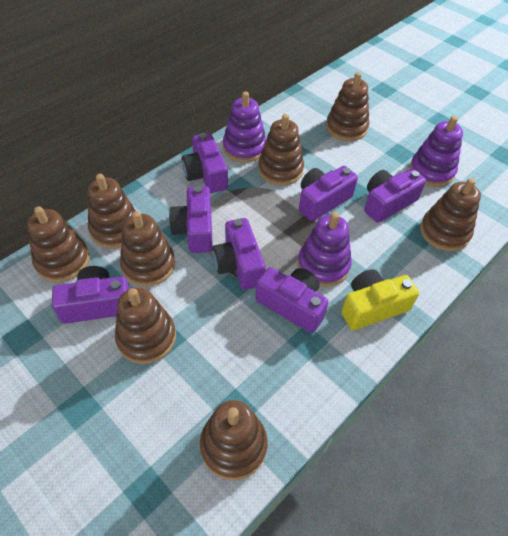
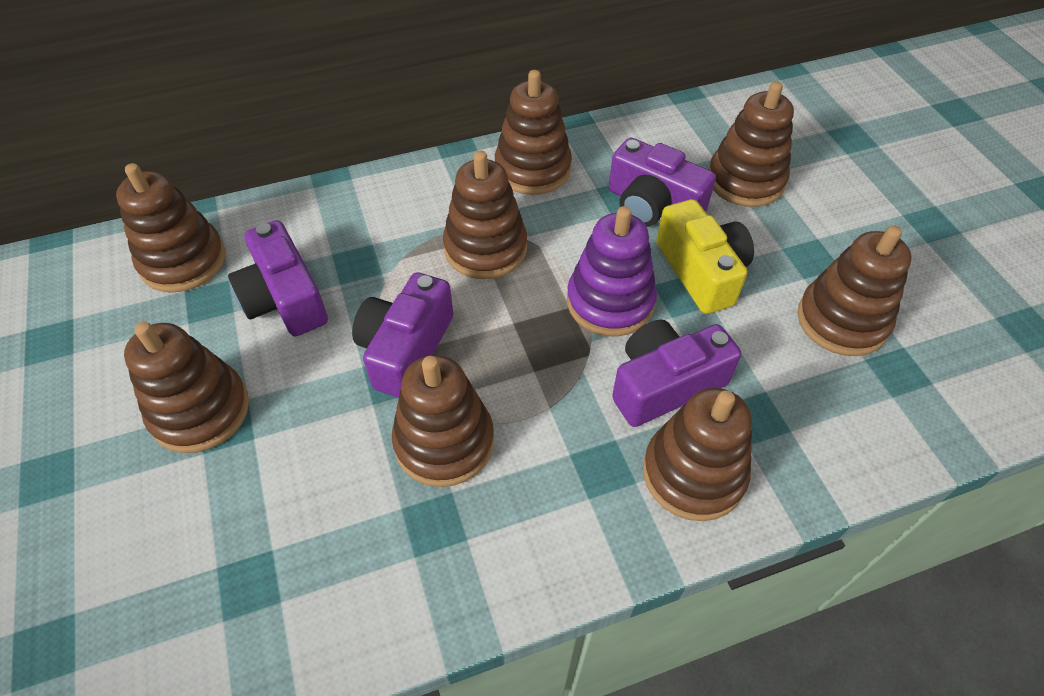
purple camera: [52,266,130,324] [169,186,213,253] [182,133,228,193] [212,218,266,290] [256,267,329,333] [299,166,358,221] [364,169,426,223] = 7 -> [228,220,328,336] [352,272,453,398] [609,137,716,227] [612,319,741,427] = 4
purple stacking toy: [223,92,267,163] [298,212,352,287] [410,116,463,187] = 3 -> [567,206,657,337] = 1

